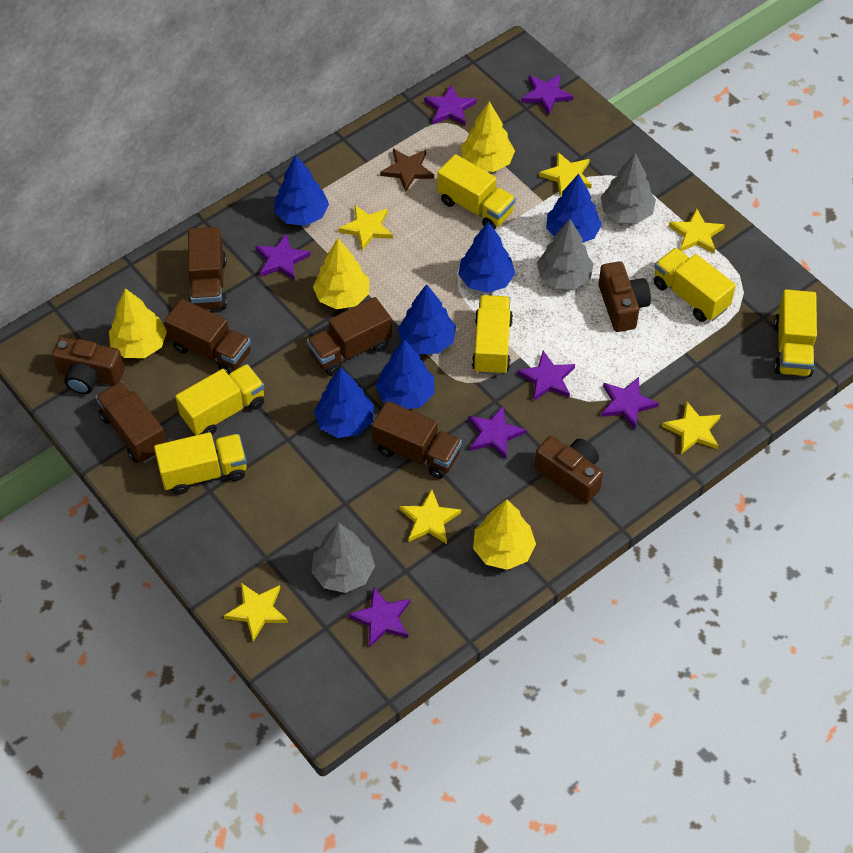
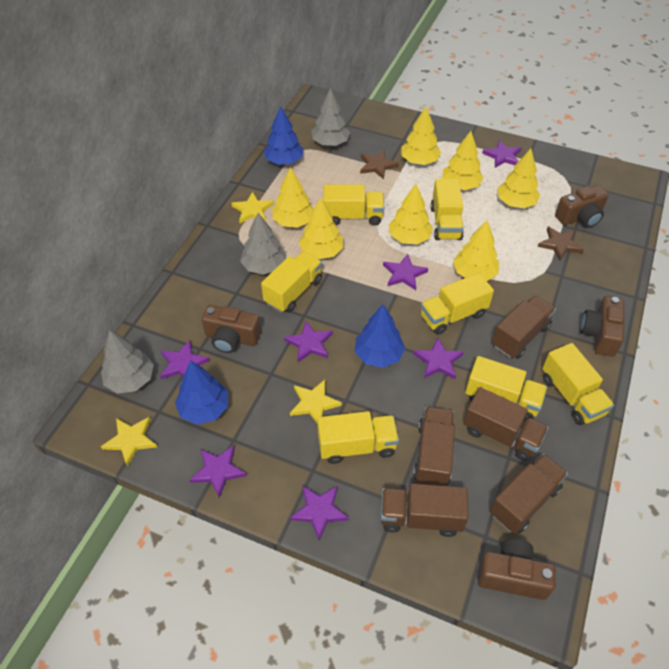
blue tree: [274,155,329,226] [314,367,374,438] [376,340,434,409] [398,284,456,354] [458,222,515,293] [546,174,602,243] = 6 -> [175,360,228,425] [264,106,303,165] [355,304,405,368] = 3
brown camera: [52,337,124,394] [535,436,603,504] [599,261,651,332] = 3 -> [202,305,261,353] [478,539,556,600] [555,185,609,228] [580,296,624,357] = 4
brown star: [380,149,434,192] = 1 -> [360,150,399,179] [538,226,584,261] = 2
yellow star: [224,583,288,642] [338,205,393,251] [400,489,461,544] [539,152,592,196] [662,402,721,454] [669,208,725,253] = 6 -> [101,417,157,466] [231,192,274,223] [290,380,342,423] = 3
yellow tree: [109,288,167,358] [313,239,369,309] [461,101,515,172] [473,499,536,570] = 4 -> [272,167,314,228] [299,197,343,259] [389,184,433,245] [401,107,441,165] [442,131,484,190] [453,220,499,281] [498,149,540,208] = 7
yellow truck: [154,432,247,495] [175,364,265,435] [437,154,516,230] [472,295,513,375] [654,248,736,322] [774,289,817,377] = 6 -> [261,252,322,313] [317,411,399,464] [323,185,384,226] [420,273,494,335] [431,179,464,240] [465,356,547,421] [542,343,614,425] = 7

